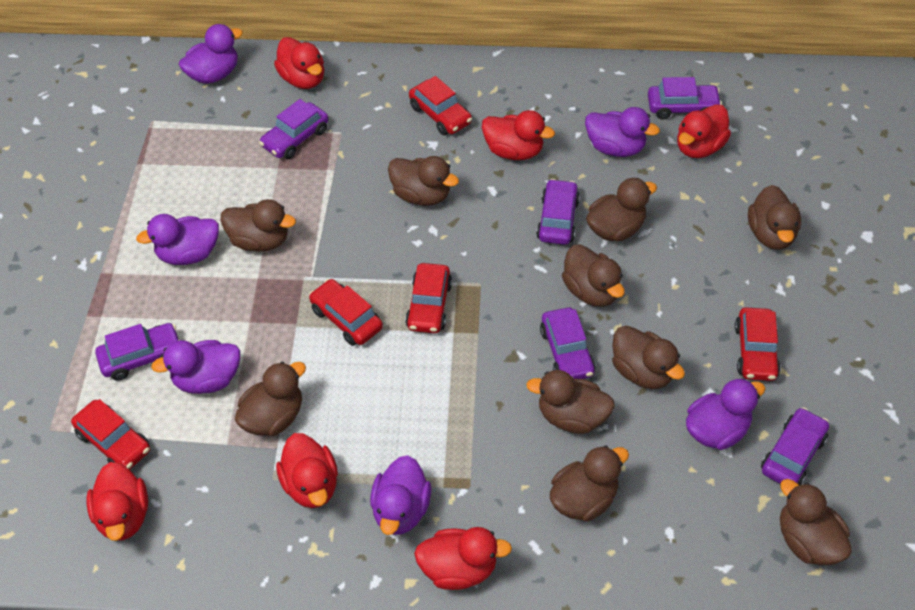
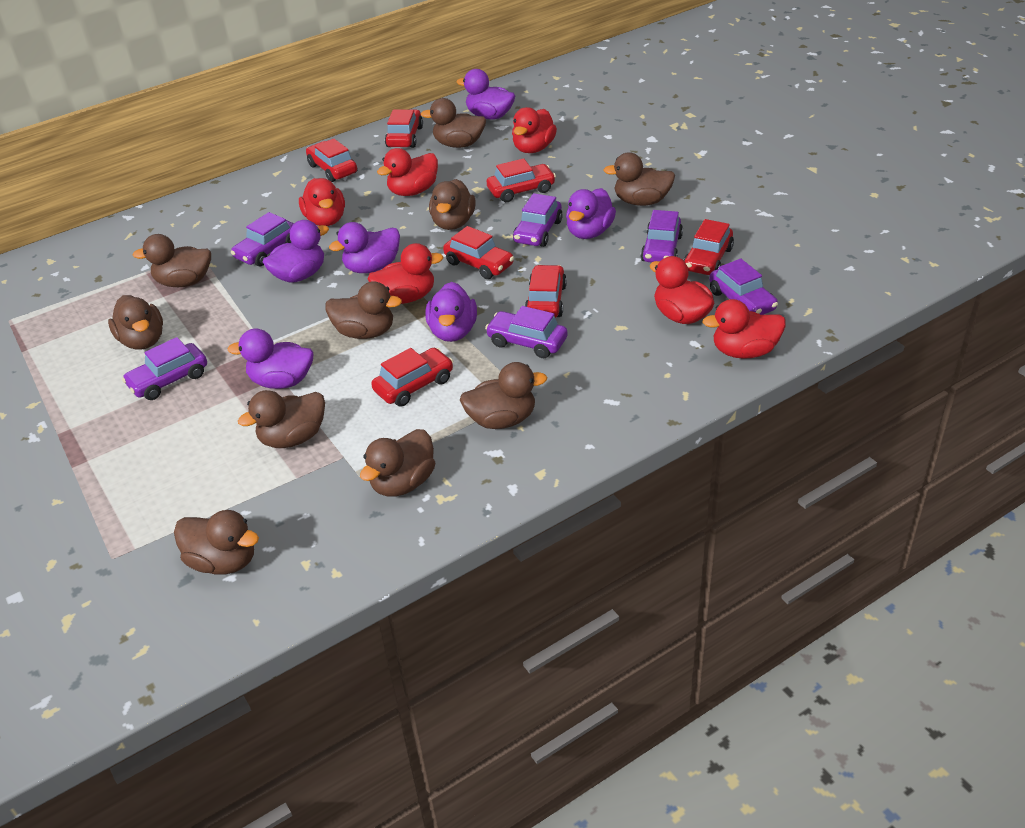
red car: [71,399,150,470] [309,279,383,346] [405,263,452,333] [409,76,472,135] [735,308,781,381] = 5 -> [306,139,357,182] [371,348,453,406] [385,109,423,148] [443,226,514,279] [487,158,556,202] [525,265,567,318] [683,219,734,275] = 7

